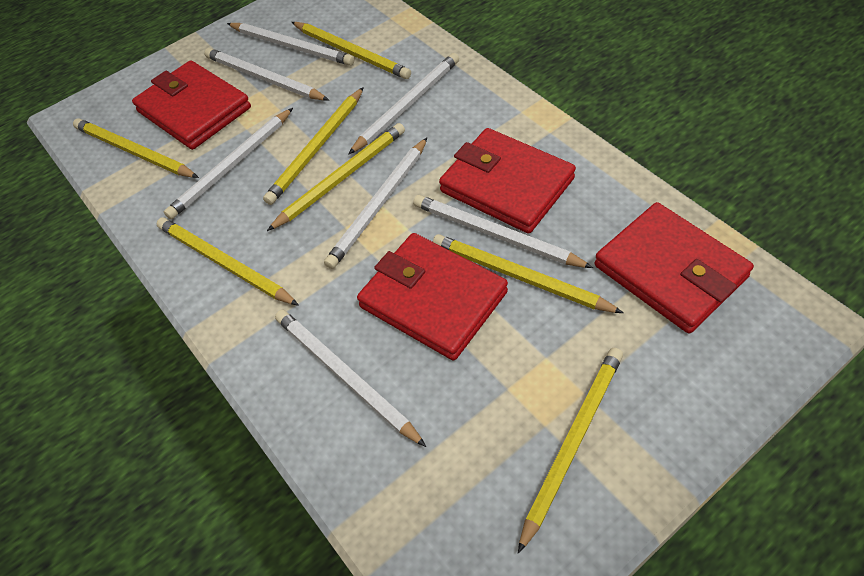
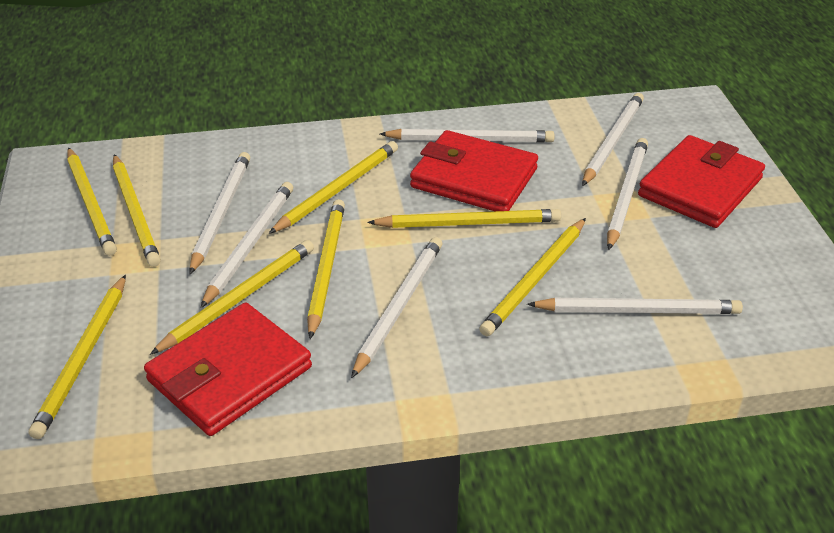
red wallet: [132,60,251,150] [357,233,508,361] [439,128,576,234] [594,202,754,333] = 4 -> [144,303,312,436] [410,130,538,211] [638,135,765,228] = 3
yellow pencil: [73,118,199,178] [156,218,299,306] [263,87,364,205] [267,123,405,231] [292,22,411,79] [433,234,623,313] [518,348,623,554] = 7 -> [29,275,126,439] [67,147,117,256] [113,154,161,267] [150,240,314,355] [269,141,398,234] [307,199,345,339] [367,209,561,228] [479,218,586,336] = 8

